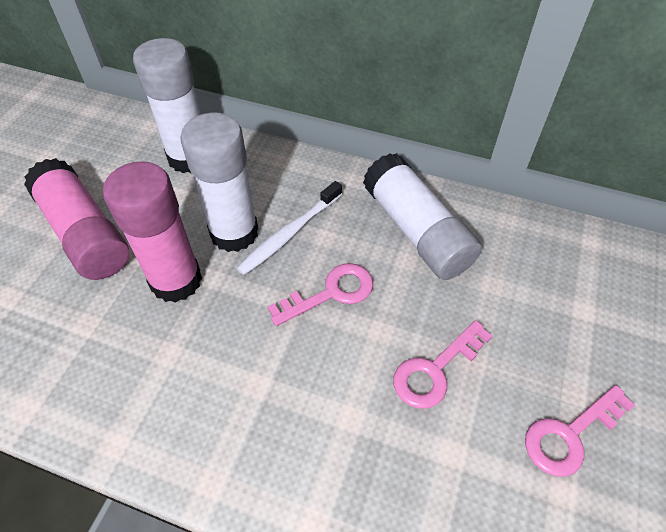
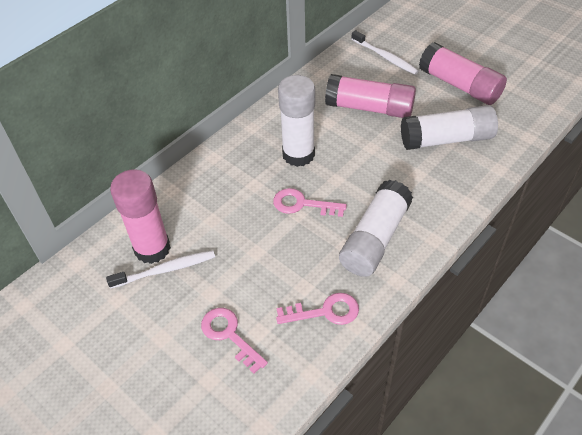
pink glue stick: [24,158,129,280] [103,161,202,303] = 2 -> [110,169,171,264] [325,74,416,118] [419,42,507,105] = 3
white toothbrush: [237,181,342,275] = 1 -> [106,250,215,289] [351,30,419,75] = 2

